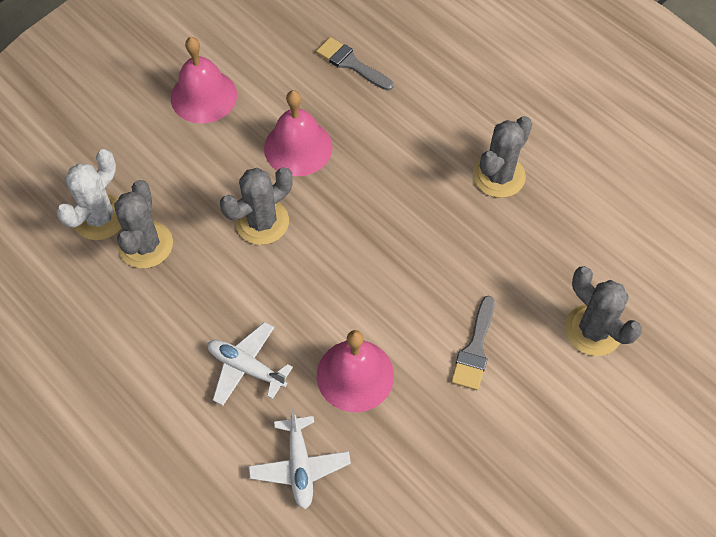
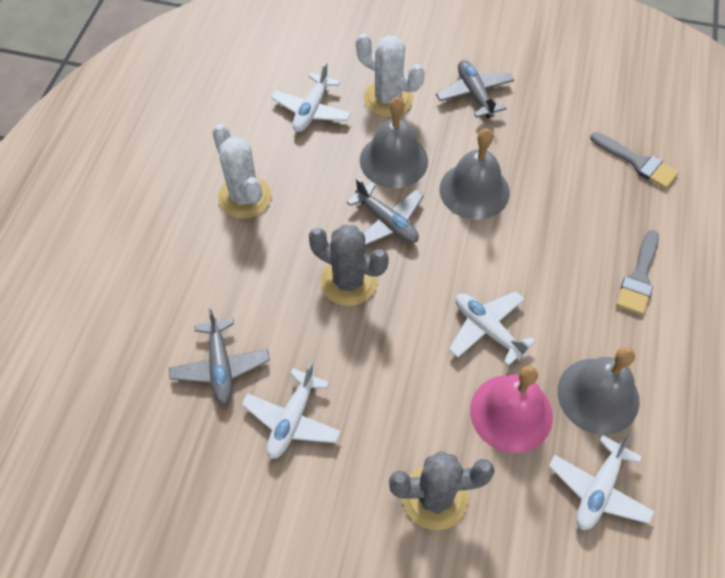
grey bell: none = 0 -> [360,97,428,188] [439,129,510,220] [557,347,640,435] = 3
grey cactus: [114,180,173,269] [220,167,292,245] [473,116,532,198] [565,266,642,356] = 4 -> [309,225,389,306] [389,451,495,530] = 2
grey plane: none = 0 -> [169,309,270,405] [346,178,424,246] [436,60,514,118] = 3
pink bell: [171,37,237,124] [264,90,333,176] [317,330,394,412] = 3 -> [470,366,553,453] = 1
white cactus: [56,149,122,240] = 1 -> [212,124,272,219] [356,33,425,117] = 2
white plane: [208,322,293,406] [248,408,351,509] = 2 -> [242,362,341,459] [271,62,351,132] [449,291,535,366] [549,434,655,530] = 4

